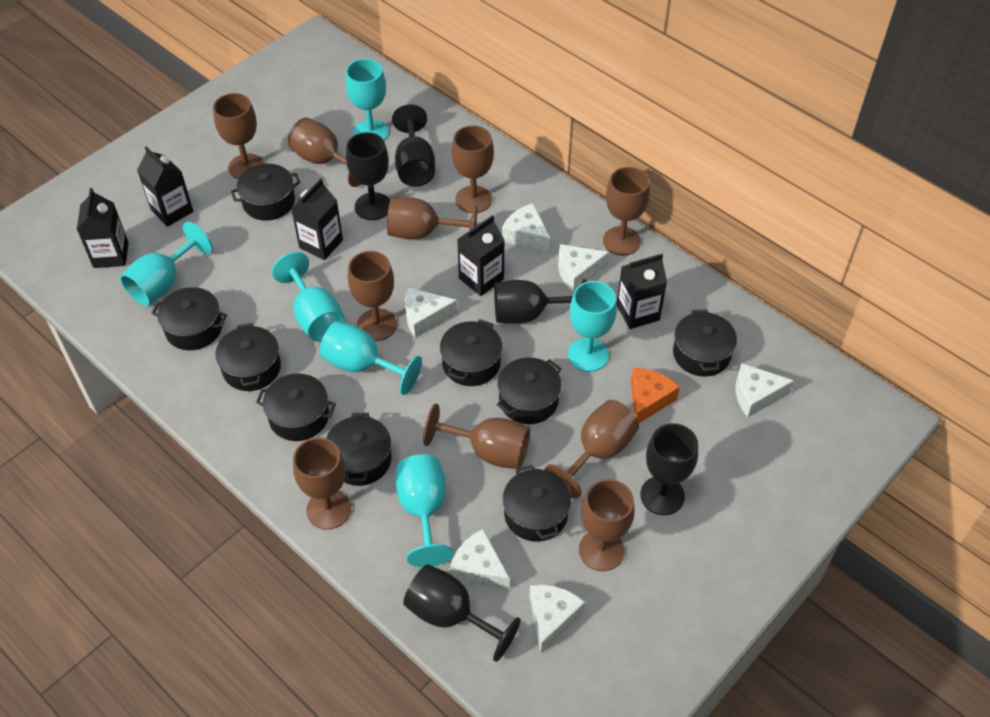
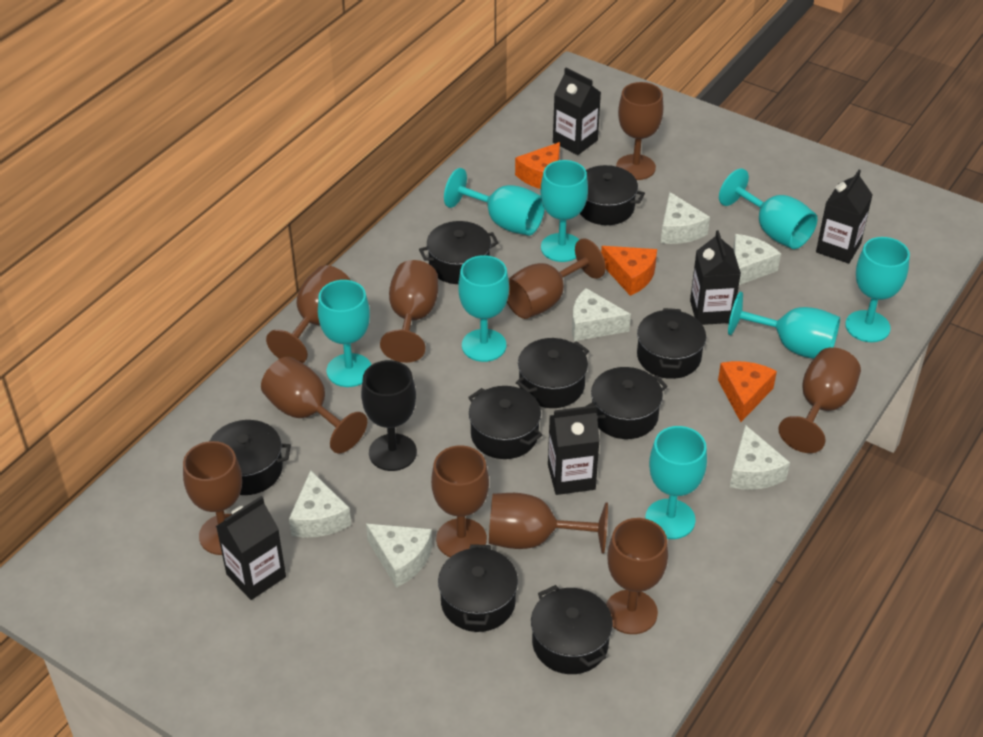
black goblet: [346,132,390,220] [392,104,435,187] [403,564,521,662] [494,279,587,324] [640,423,698,515] = 5 -> [361,360,417,471] = 1
orange cheese: [631,368,680,423] = 1 -> [515,142,560,189] [601,246,657,296] [718,361,777,422] = 3
turquoise goblet: [120,222,213,306] [272,252,345,341] [320,321,422,395] [345,59,389,140] [396,454,453,567] [568,281,617,372] = 6 -> [318,280,371,387] [444,168,545,236] [458,255,509,362] [540,160,588,262] [645,426,707,539] [719,168,817,249] [728,292,840,359] [845,237,910,342] = 8

